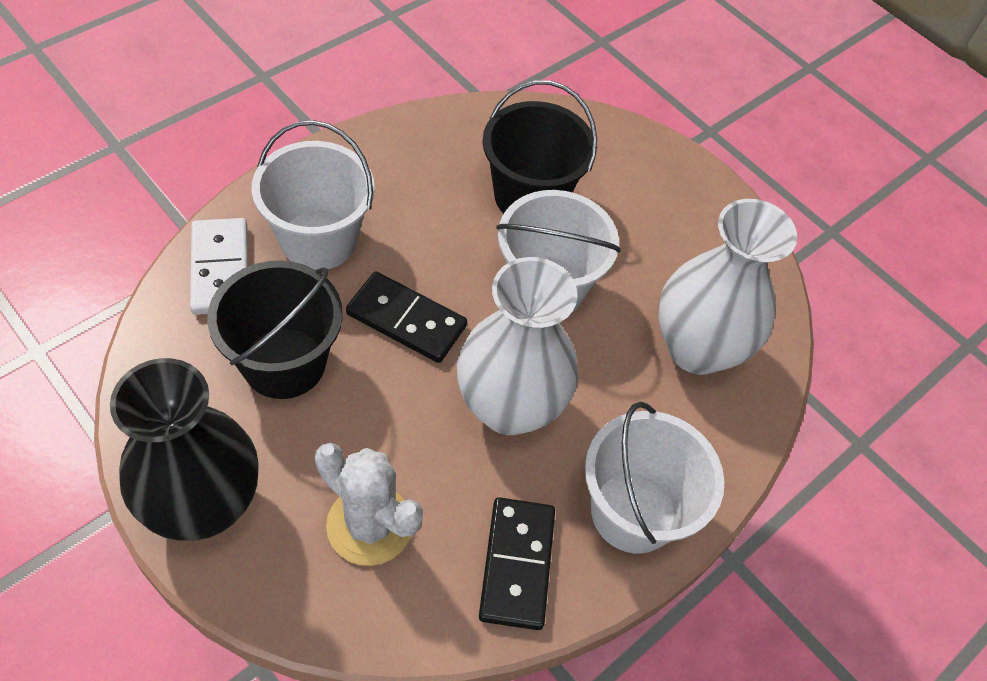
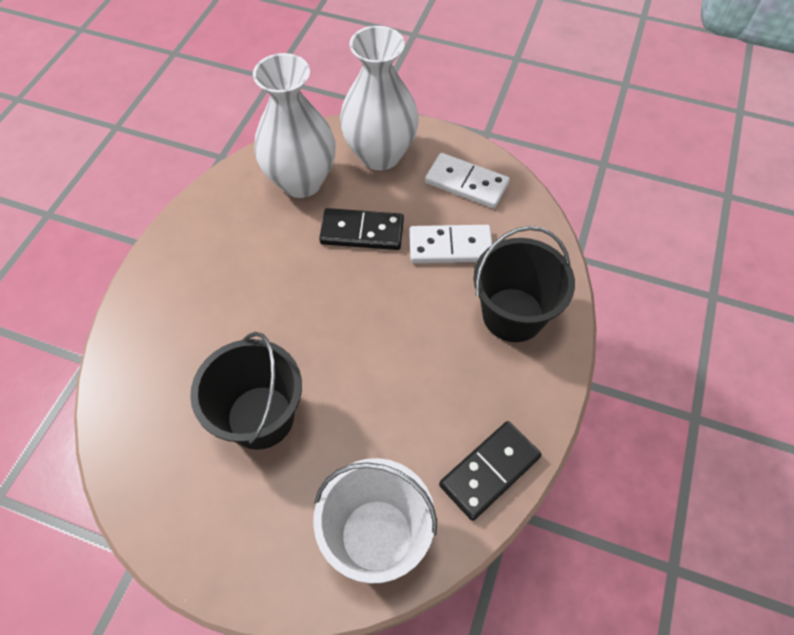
black vase: [110,358,259,541] = 1 -> none = 0
white bucket: [251,120,375,270] [496,190,621,313] [585,402,725,554] = 3 -> [313,458,437,584] = 1
white cactus: [315,443,423,566] = 1 -> none = 0
white domino: [190,218,248,315] = 1 -> [409,225,492,263] [425,153,510,208] = 2

